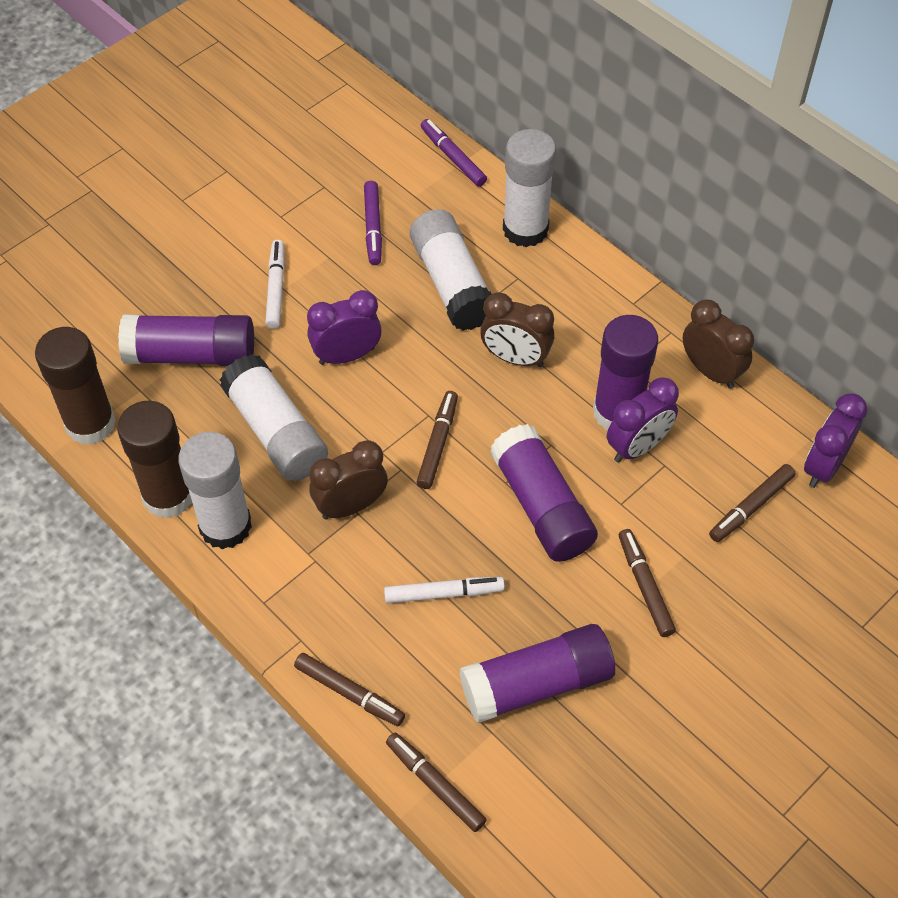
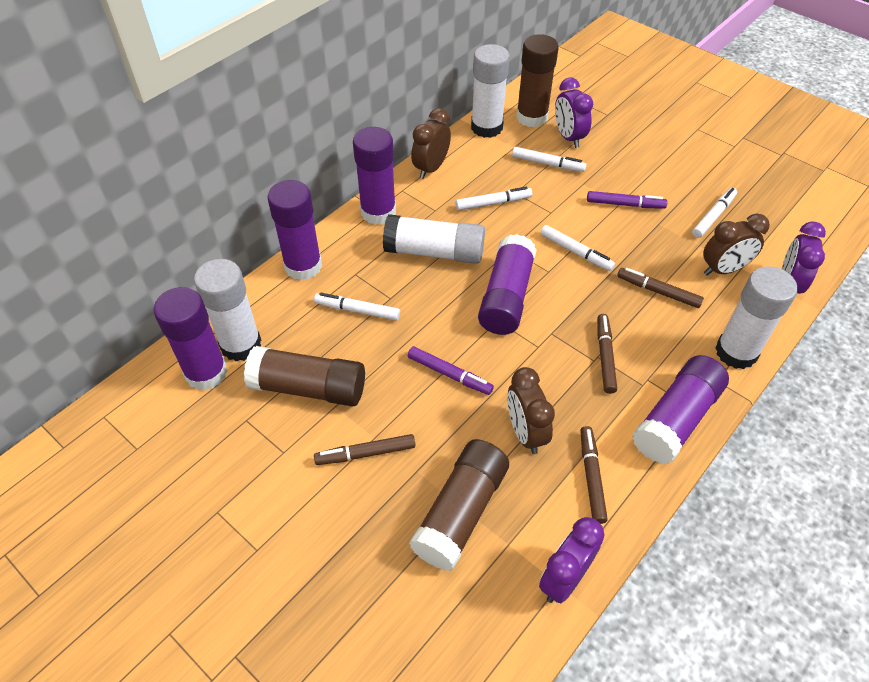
brown glue stick: [35,327,116,445] [117,401,192,518] = 2 -> [244,346,365,407] [409,439,509,571] [516,34,559,127] = 3
brown marker: [294,653,405,726] [386,732,486,832] [416,391,458,489] [619,529,676,637] [709,464,795,542] = 5 -> [314,434,415,465] [580,426,608,524] [597,314,617,394] [617,268,704,308] = 4
purple glue stick: [118,314,254,366] [459,624,615,723] [490,424,598,562] [593,315,658,430] = 4 -> [154,287,228,390] [267,180,322,280] [353,127,396,225] [478,234,537,335] [632,355,729,464] = 5
white marker: [265,240,285,329] [384,577,505,603] = 2 -> [314,292,400,321] [456,187,532,211] [512,147,587,172] [540,225,615,271] [692,188,737,238] = 5

